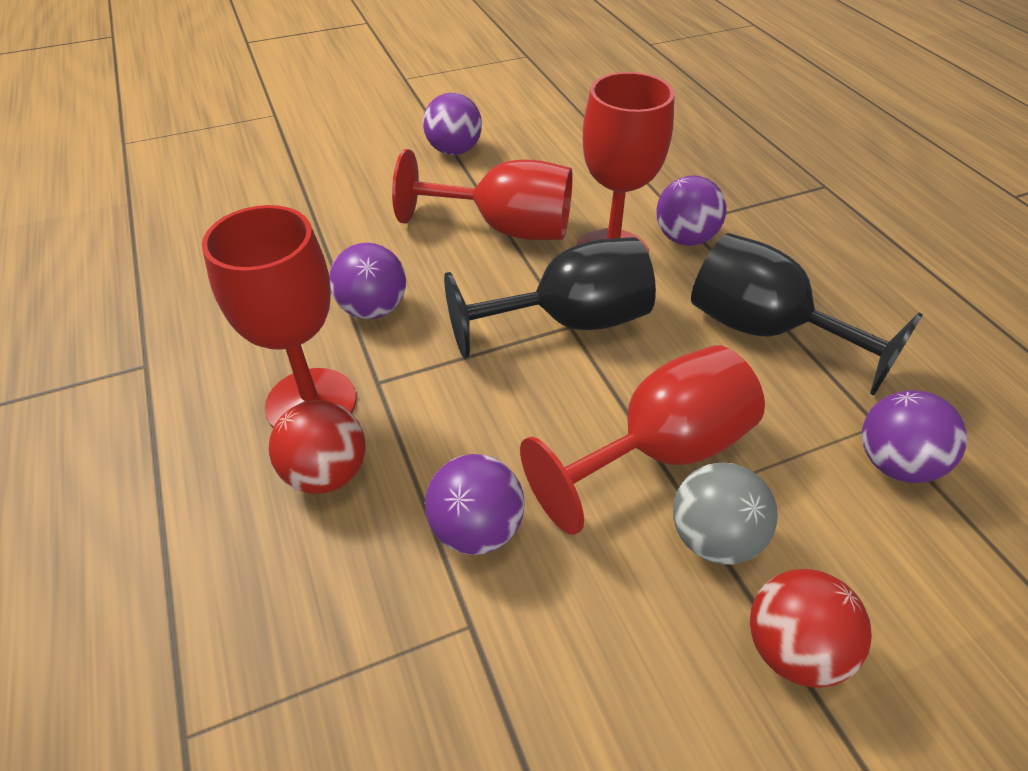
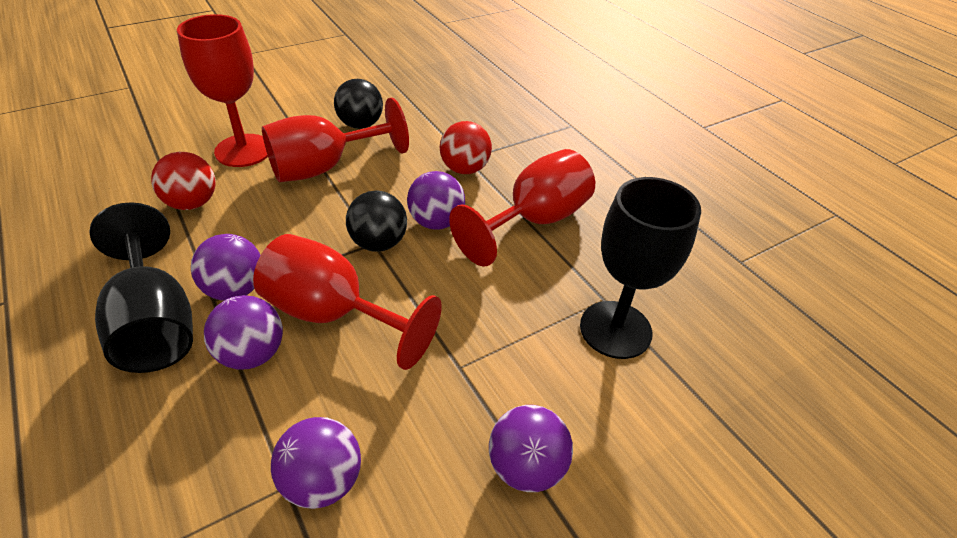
black ball: none = 0 -> [334,79,383,129] [346,191,407,252] = 2
grey ball: [673,463,778,565] = 1 -> none = 0

